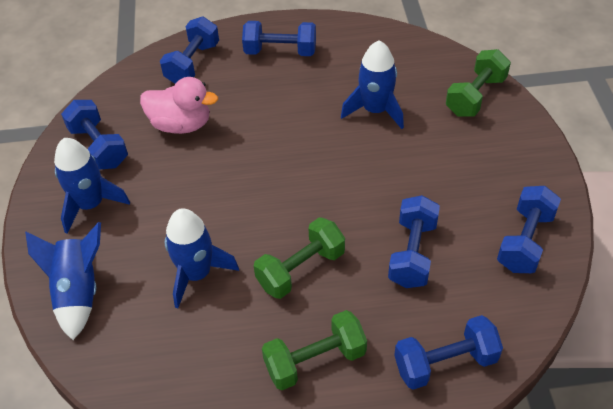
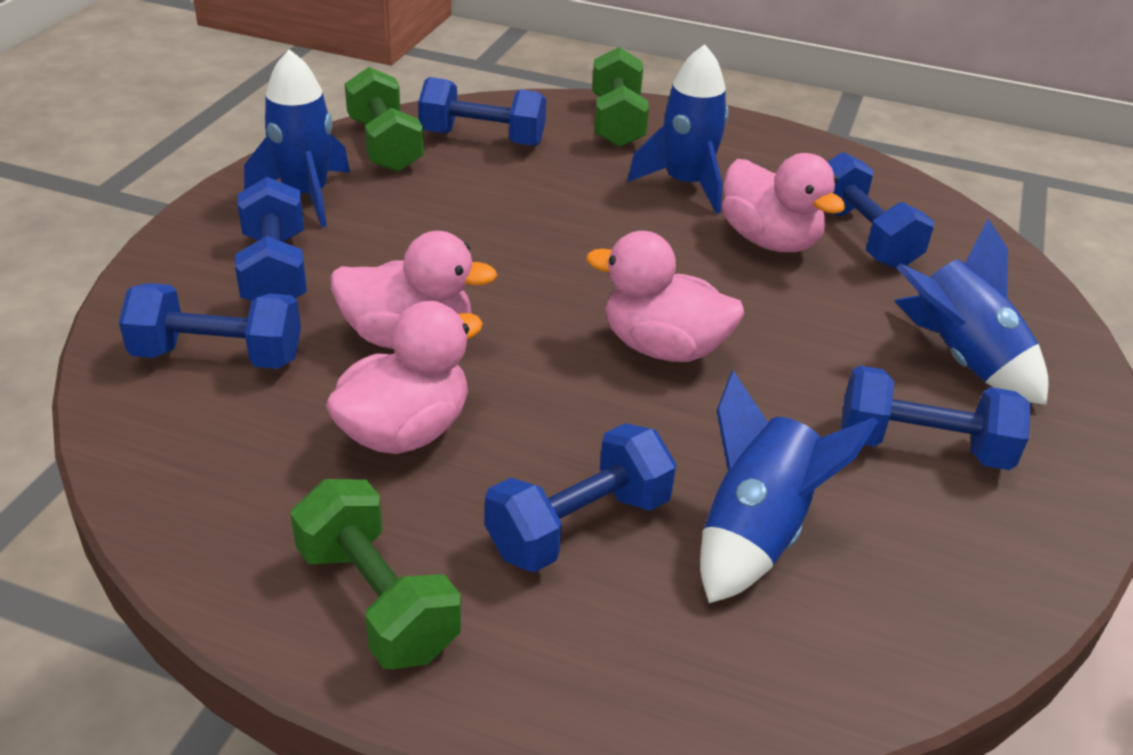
pink duck: [140,77,218,134] = 1 -> [326,301,483,454] [330,231,498,349] [586,231,744,362] [722,153,846,252] = 4

